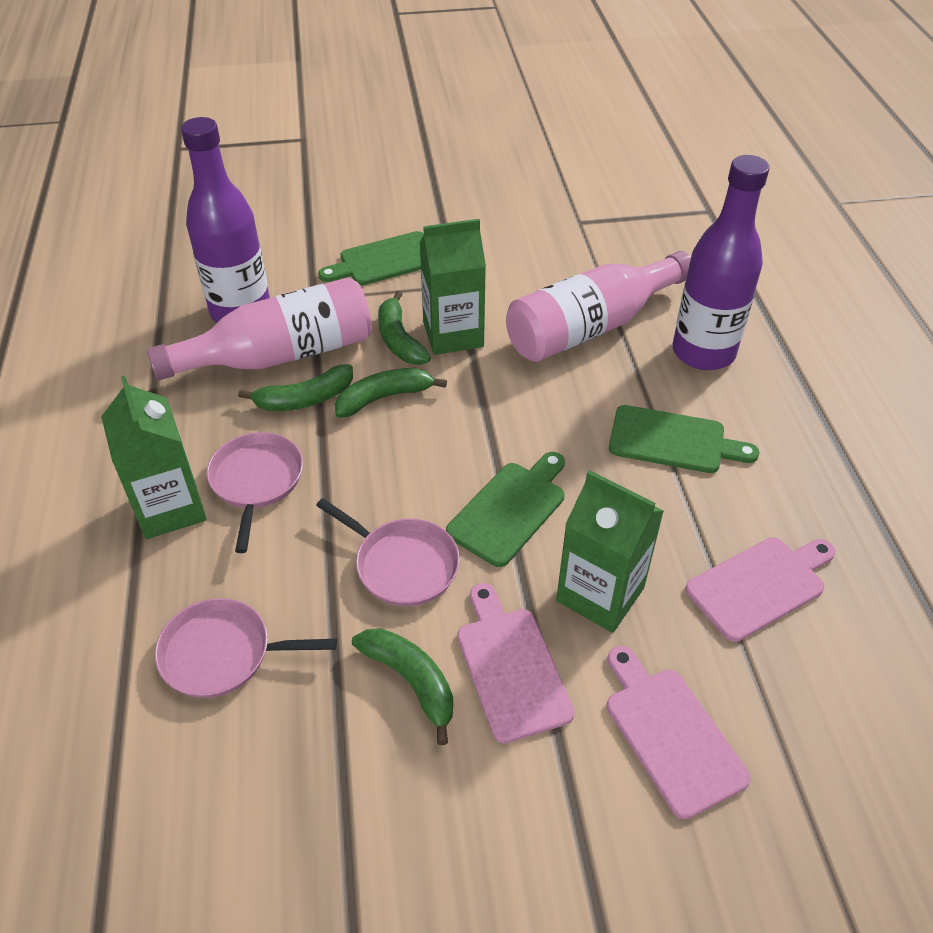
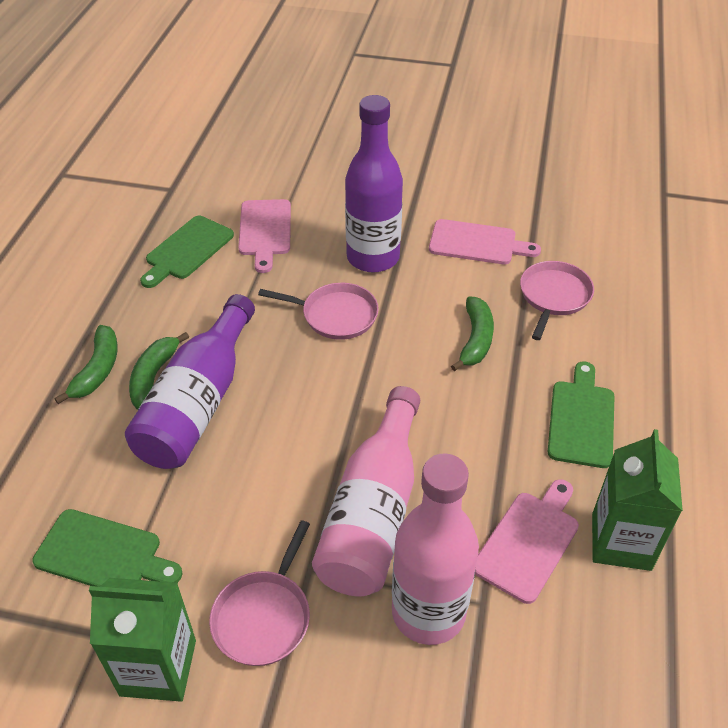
green banana: [238,364,353,411] [335,368,447,418] [352,628,453,745] [378,291,431,365] = 4 -> [55,325,118,404] [129,332,189,410] [451,296,494,371] = 3
green carton: [101,376,207,539] [420,219,486,355] [556,470,664,633] = 3 -> [89,578,196,702] [592,429,683,571] = 2

